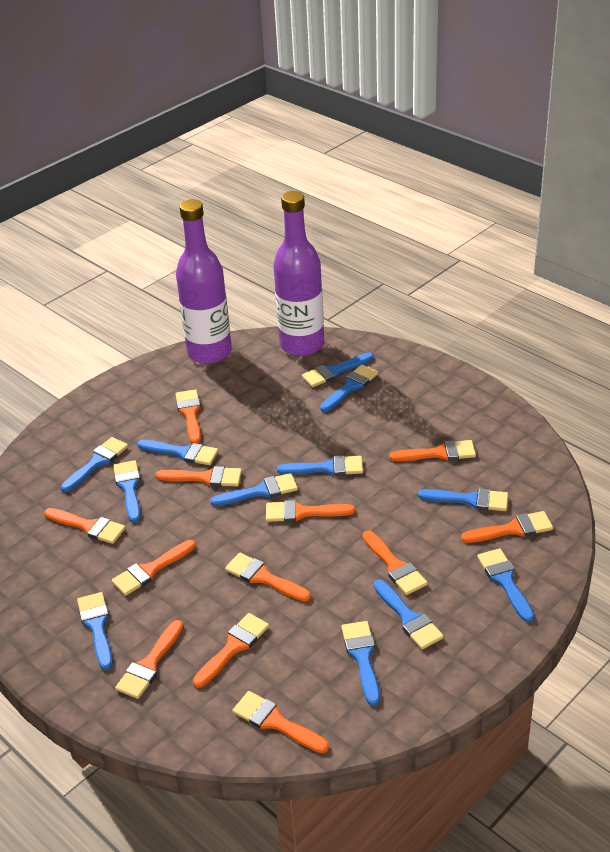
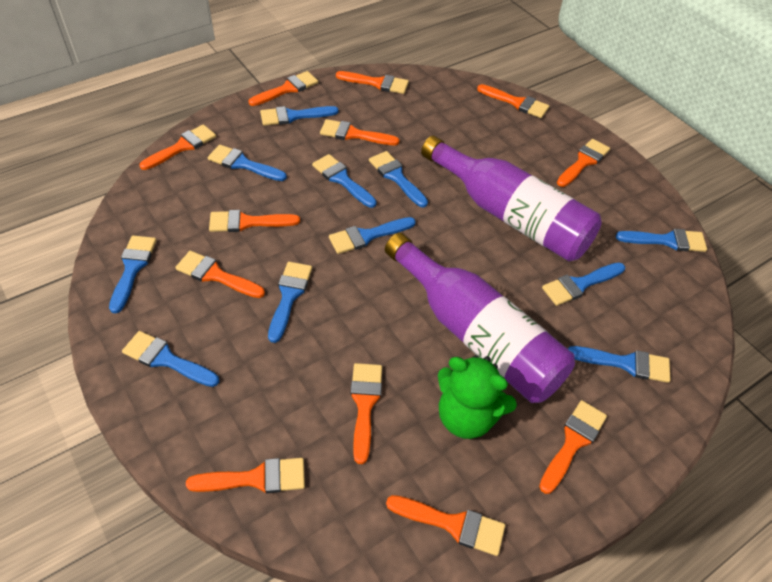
blue brush: [61,437,128,492] [77,592,113,670] [113,460,141,523] [137,440,219,465] [210,473,298,506] [277,455,363,476] [302,352,374,387] [320,364,378,412] [342,621,380,706] [374,579,444,650] [418,488,508,511] [477,548,534,623] = 12 -> [109,236,157,313] [122,331,219,387] [208,145,287,181] [260,106,339,126] [268,262,312,343] [312,154,377,208] [329,217,416,254] [369,151,428,208] [542,262,625,306] [568,346,671,383] [616,229,707,252] = 11
green teddy bear: none = 0 -> [438,355,517,439] = 1

